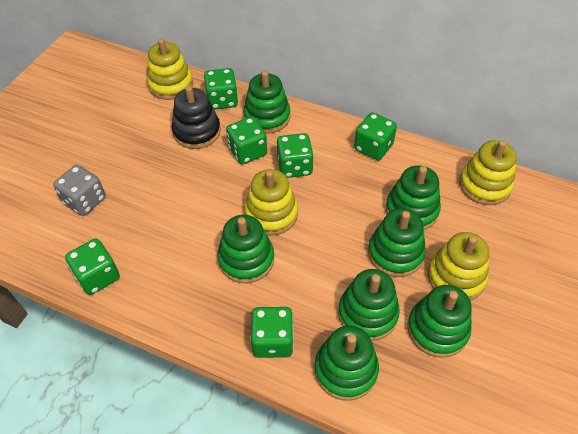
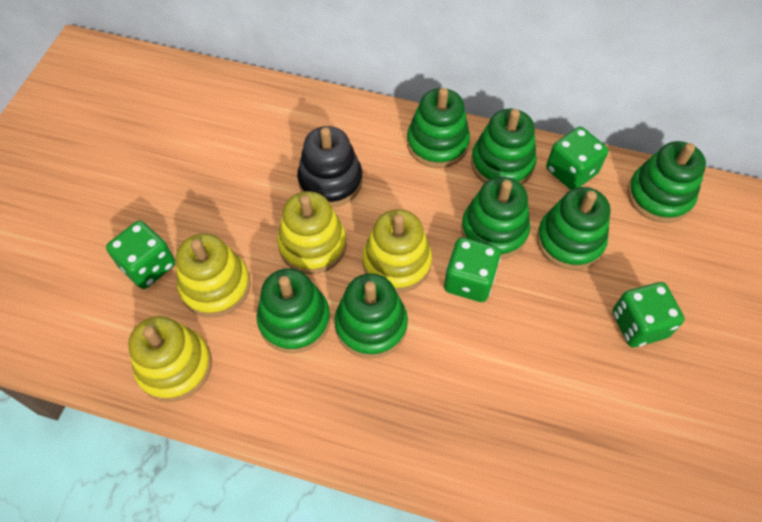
green dice: [65,239,120,295] [204,68,238,110] [226,117,267,164] [250,307,294,358] [277,133,314,178] [354,112,397,160] = 6 -> [106,221,175,289] [444,237,501,302] [546,127,608,190] [612,282,684,347] = 4
grey dice: [53,165,106,216] = 1 -> none = 0

